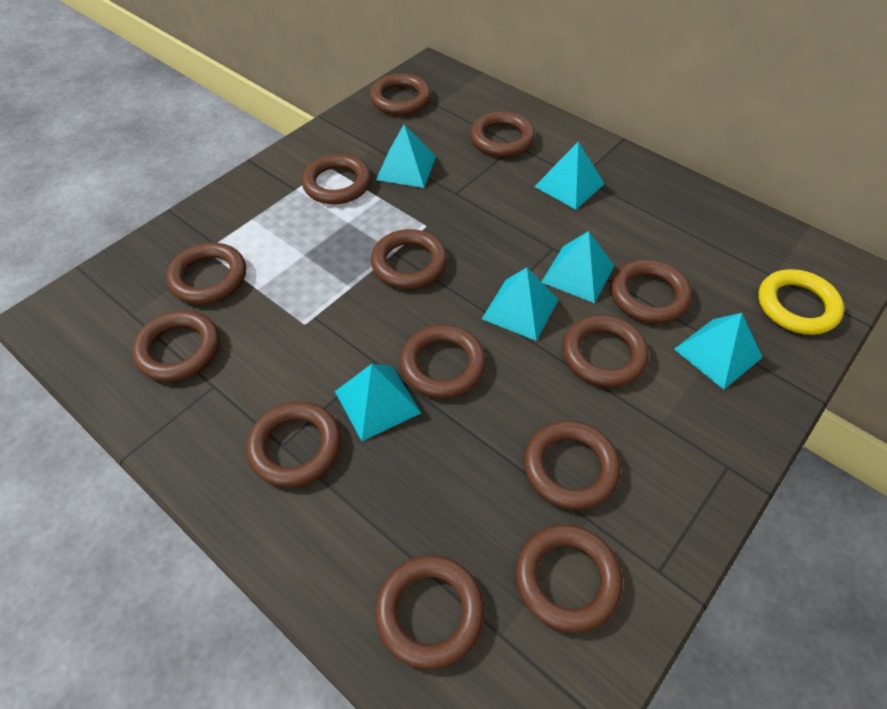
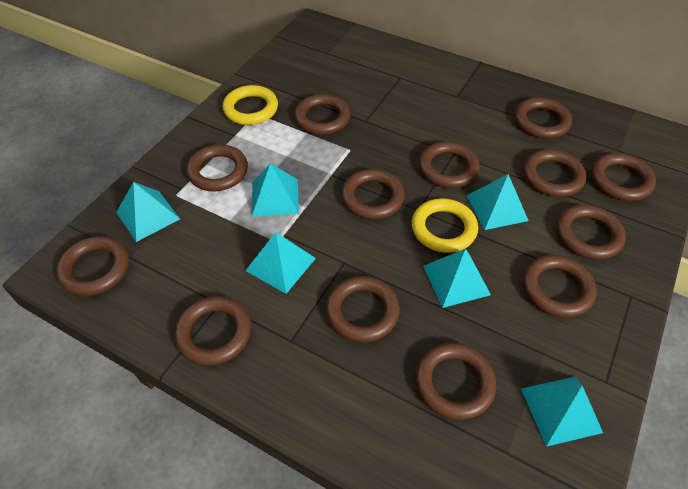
yellow ring: [758,269,844,335] = 1 -> [223,85,278,125] [412,198,478,253] = 2

